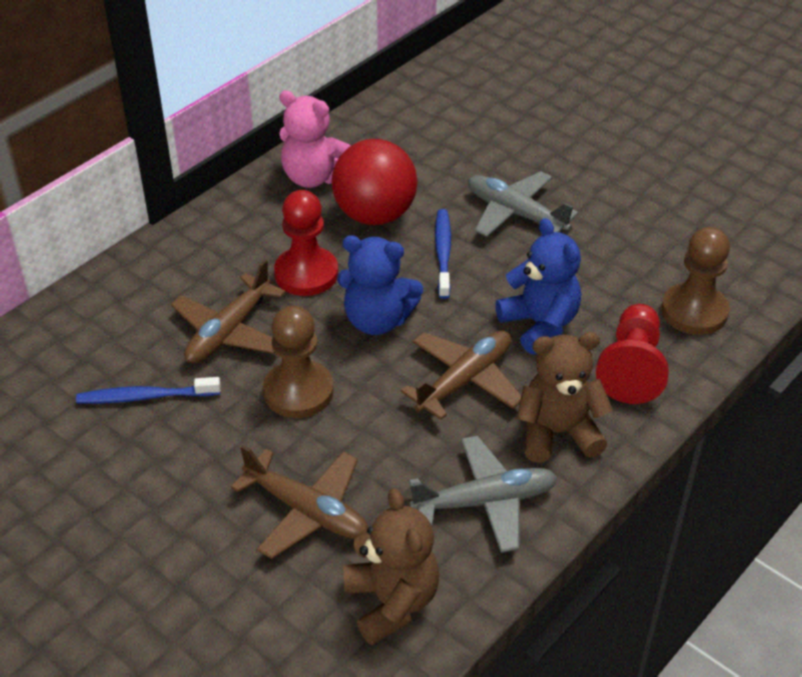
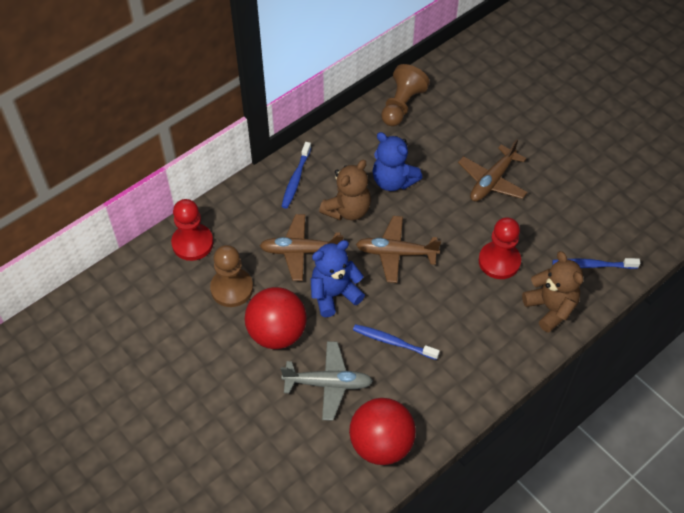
blue toothbrush: [76,377,221,404] [435,209,451,299] = 2 -> [281,142,311,209] [353,324,440,360] [552,258,640,269] = 3
grey plane: [409,436,557,553] [468,171,579,237] = 2 -> [281,341,373,421] = 1
pink teddy bear: [279,90,351,188] = 1 -> none = 0
red ball: [332,139,418,225] = 1 -> [245,287,307,349] [349,398,416,465] = 2

